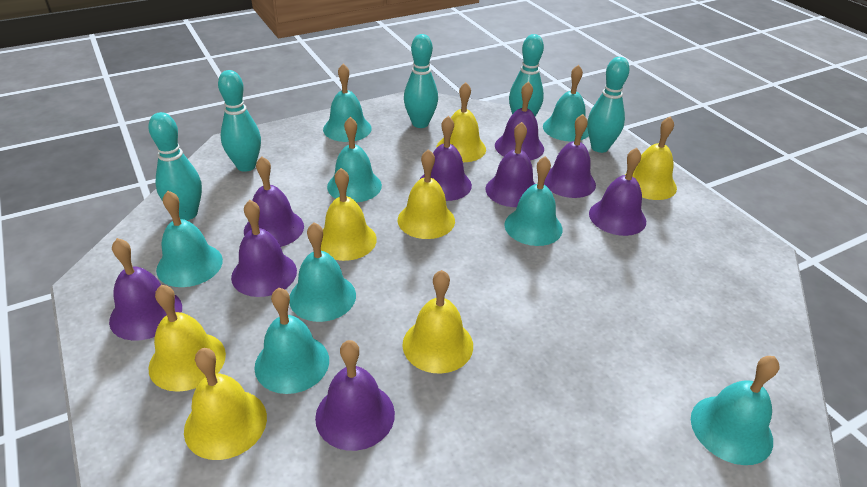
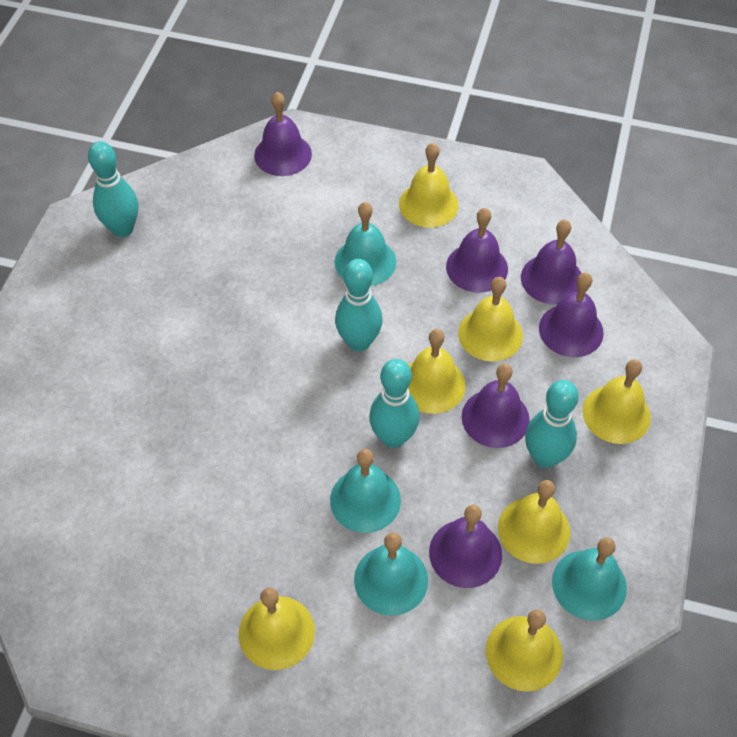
purple bell: [109,238,182,341] [231,200,297,297] [244,156,304,247] [315,340,395,451] [419,116,472,201] [485,122,535,207] [495,81,544,160] [544,114,596,198] [589,148,646,236] = 9 -> [254,92,312,176] [429,505,502,588] [446,208,508,293] [462,363,530,448] [521,220,581,304] [539,273,604,357] = 6
turquoise bell: [156,191,223,287] [254,288,329,394] [289,223,356,322] [323,64,372,142] [327,117,382,202] [505,156,563,246] [543,65,589,142] [691,356,779,465] = 8 -> [330,449,401,533] [335,202,396,286] [354,532,428,616] [552,537,627,621] = 4
turquoise bowling pin: [148,112,202,220] [218,70,261,172] [404,34,438,128] [509,34,544,117] [587,57,630,153] = 5 -> [88,141,138,237] [335,259,383,352] [369,359,420,448] [525,380,579,468] = 4

